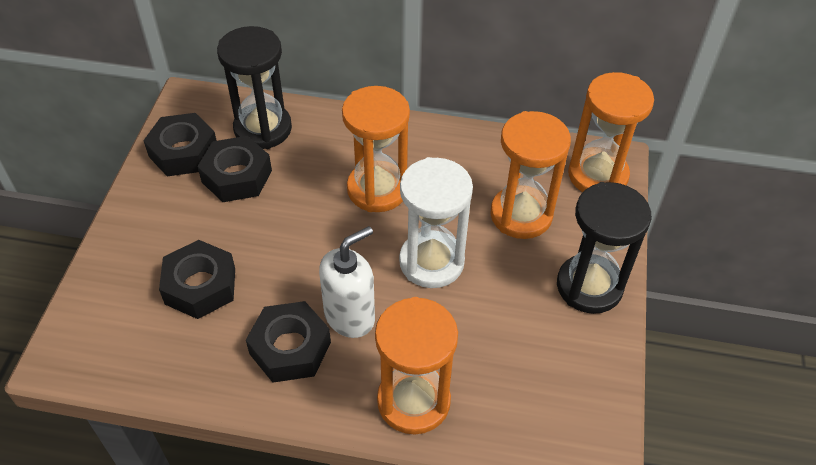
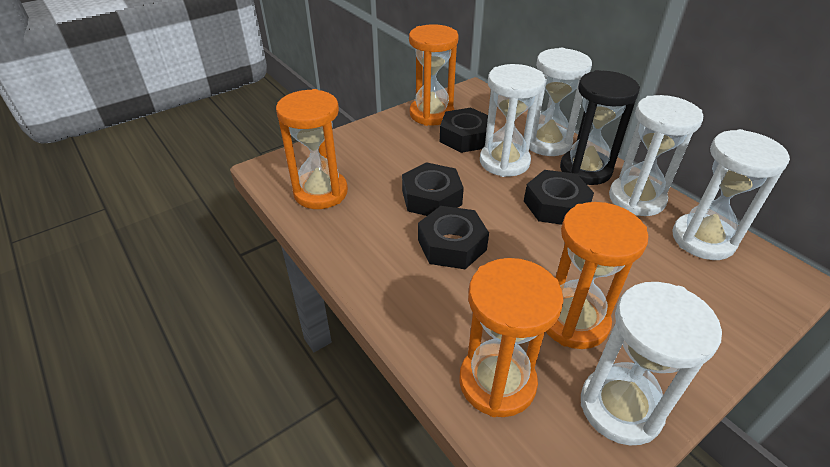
black hourglass: [217,26,292,149] [557,182,652,314] = 2 -> [560,70,640,185] = 1
white hourglass: [399,157,473,288] = 1 -> [480,64,546,177] [529,48,592,156] [581,282,722,445] [609,95,703,216] [672,129,790,260] = 5
white soap dispenser: [319,226,375,338] = 1 -> none = 0

